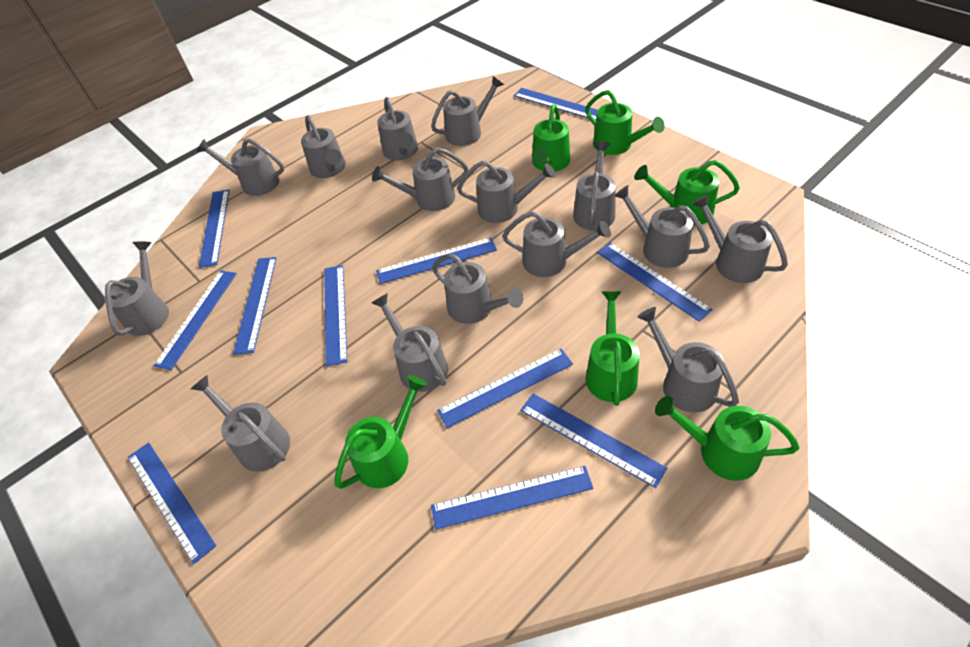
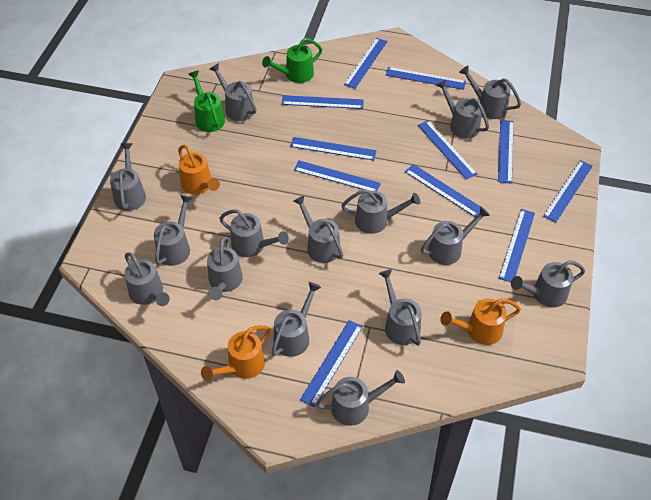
green watering can: [334,375,427,489] [532,104,570,172] [585,90,665,155] [586,291,639,406] [634,160,740,225] [655,396,799,481] = 6 -> [188,71,225,132] [262,38,322,83] = 2
orange watering can: none = 0 -> [178,145,220,194] [201,325,271,381] [440,298,521,345] = 3

